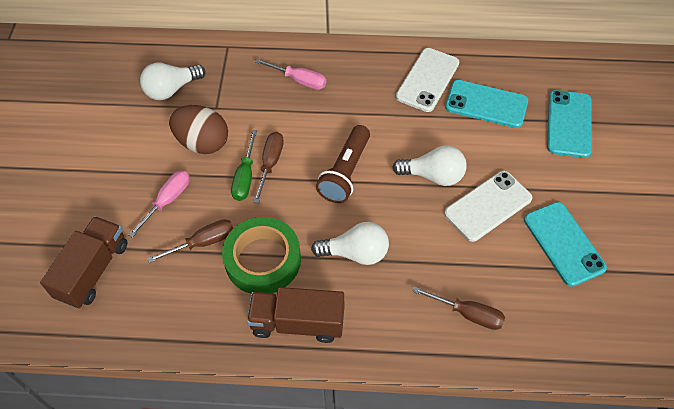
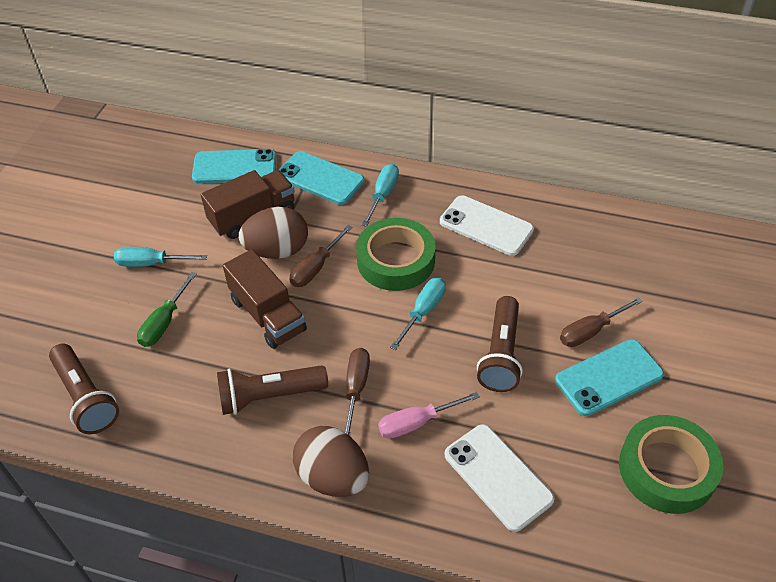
brown egg: [169,105,228,154] = 1 -> [239,207,308,259] [293,426,369,497] = 2
brown flashlight: [316,125,370,203] = 1 -> [49,344,119,434] [217,365,328,415] [477,296,523,392] = 3
green tape: [222,217,301,293] = 1 -> [356,218,436,291] [619,415,724,514] = 2
pink screwdriver: [128,171,190,238] [255,58,326,90] = 2 -> [378,392,480,439] = 1
turquoise screwdriver: none = 0 -> [114,247,207,267] [362,164,399,227] [390,278,446,350] = 3
white light bulb: [140,62,206,100] [311,222,389,265] [392,145,467,186] = 3 -> none = 0

